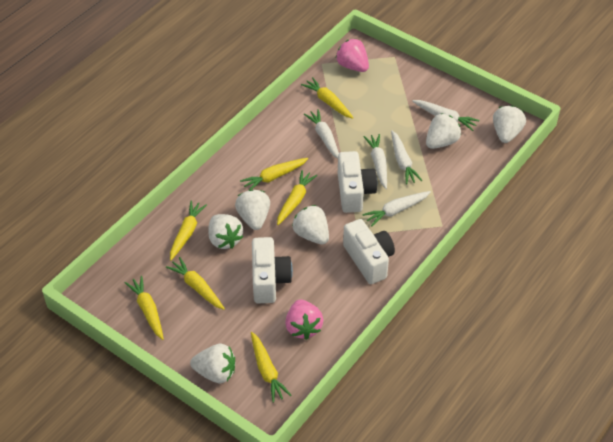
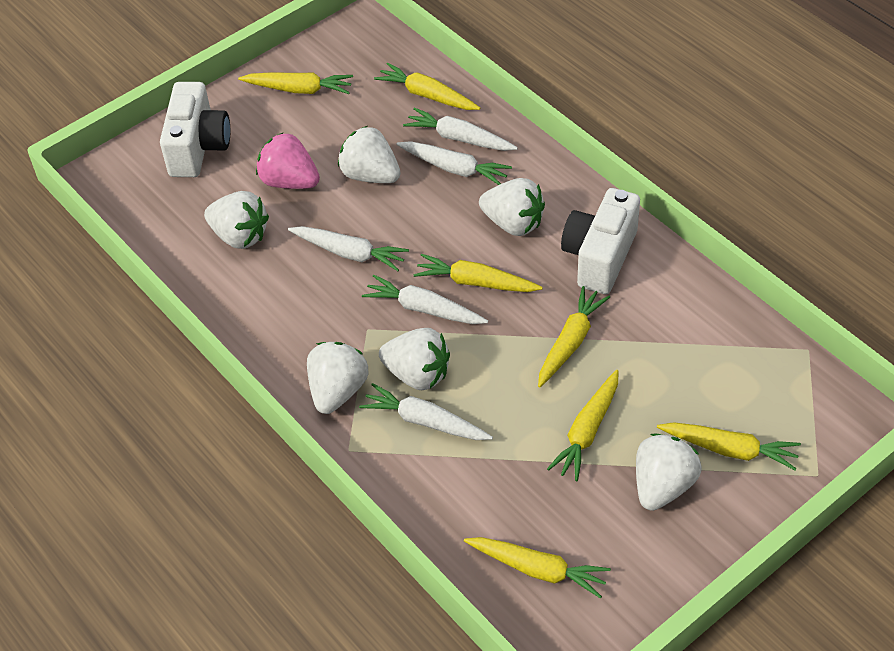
pink strawberry: [285,299,324,340] [336,39,369,72] = 2 -> [256,133,320,189] = 1
white camera: [252,237,293,303] [338,151,377,213] [343,219,395,284] = 3 -> [160,82,230,177] [561,188,640,294] = 2

